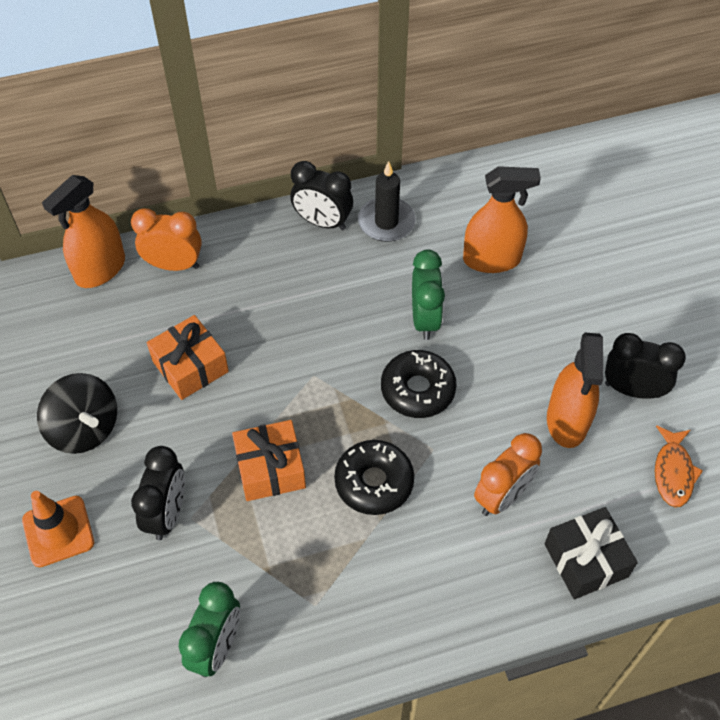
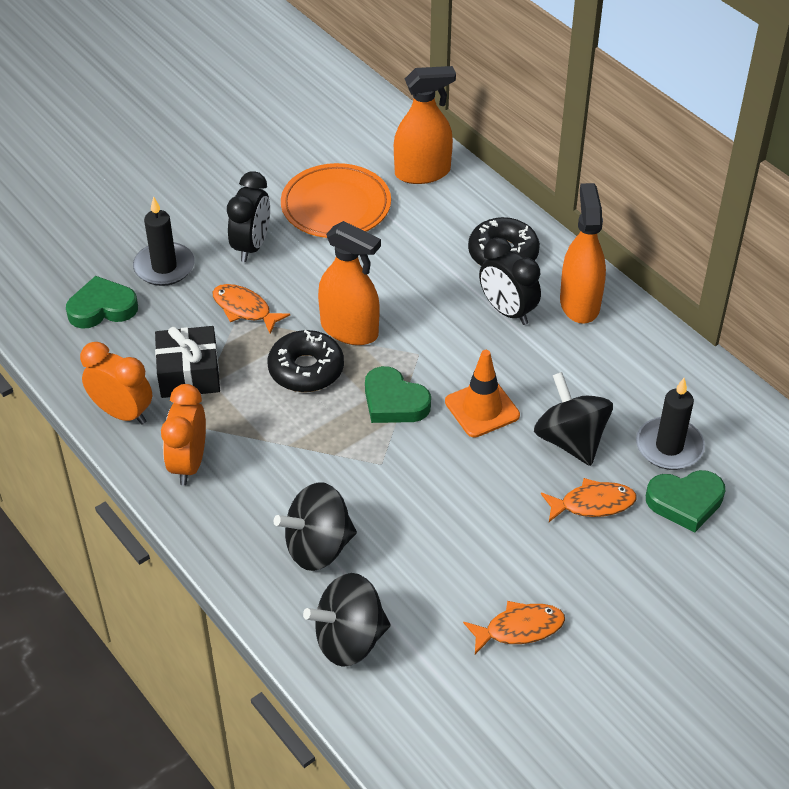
black candle: [358,161,416,242] = 1 -> [133,196,195,286] [636,378,705,470] = 2
black clock: [131,446,185,541] [290,161,353,230] [605,333,686,399] = 3 -> [227,171,270,262] [479,237,541,325] = 2
black spinning top: [37,373,117,454] = 1 -> [274,482,357,571] [303,573,390,667] [534,372,613,466] = 3
green clock: [178,582,240,677] [412,250,445,340] = 2 -> none = 0
green heart: none = 0 -> [66,276,138,329] [365,366,431,423] [646,470,725,532] = 3
orange fish: [655,425,703,508] = 1 -> [213,284,290,334] [463,601,565,654] [541,478,637,522] = 3
orange gift: [147,315,229,400] [232,420,306,501] = 2 -> none = 0
orange plate: none = 0 -> [281,163,391,238] = 1

